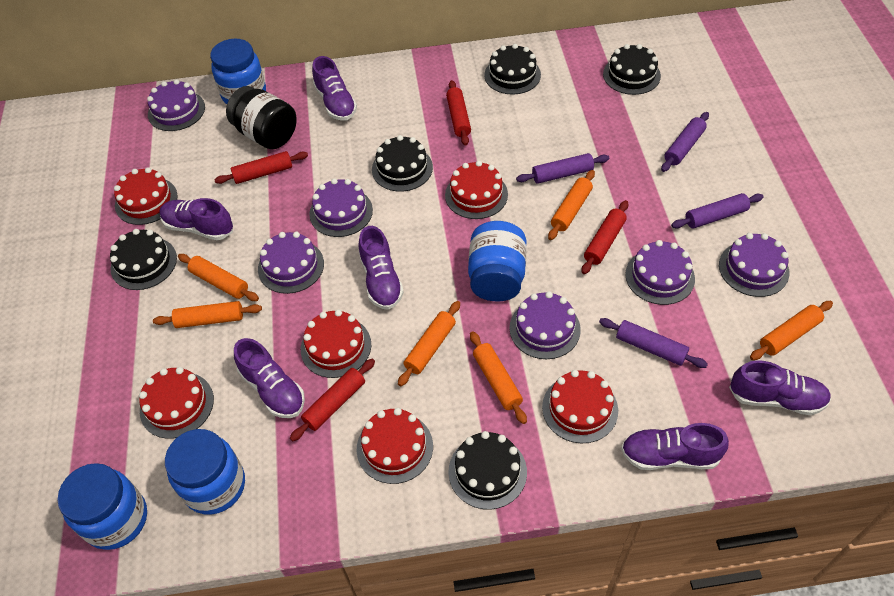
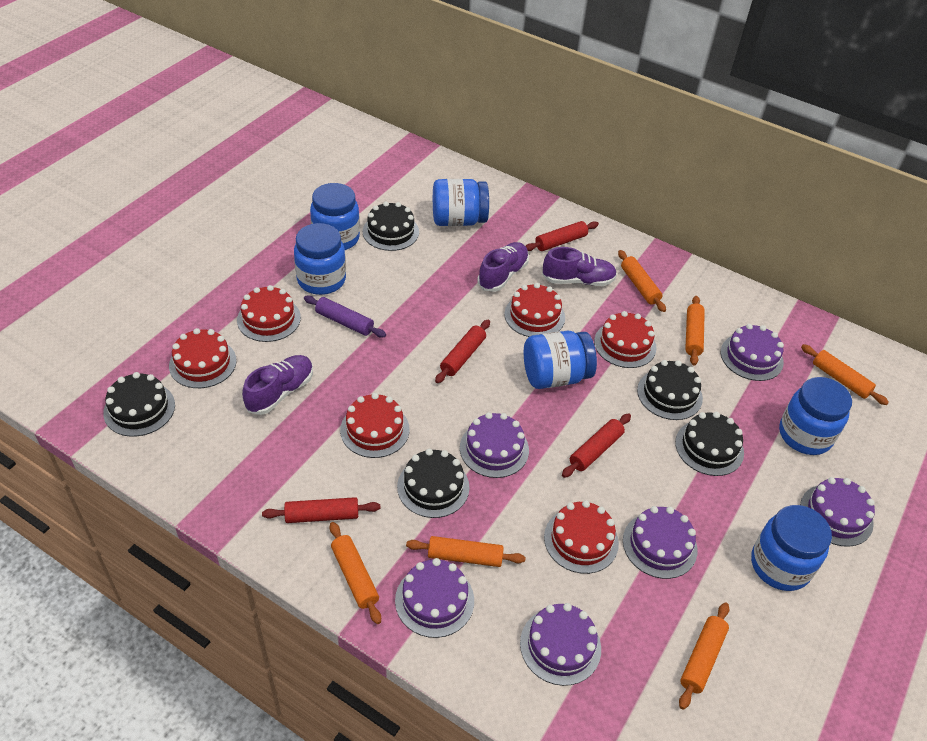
black jar: [226,86,297,149] = 1 -> none = 0
blue jar: [58,463,147,550] [165,429,245,515] [210,38,266,104] [468,221,527,301] = 4 -> [294,223,346,295] [310,183,360,250] [433,179,489,226] [524,331,597,389] [751,505,832,591] [779,377,852,455] = 6
purple rolling pin: [516,153,609,184] [599,318,708,368] [661,112,709,172] [671,193,764,229] = 4 -> [304,296,386,338] = 1
purple shoe: [159,198,233,240] [234,338,305,418] [312,56,357,121] [359,226,404,310] [621,423,729,470] [729,360,831,415] = 6 -> [242,355,313,415] [478,242,529,292] [542,247,617,286] = 3

